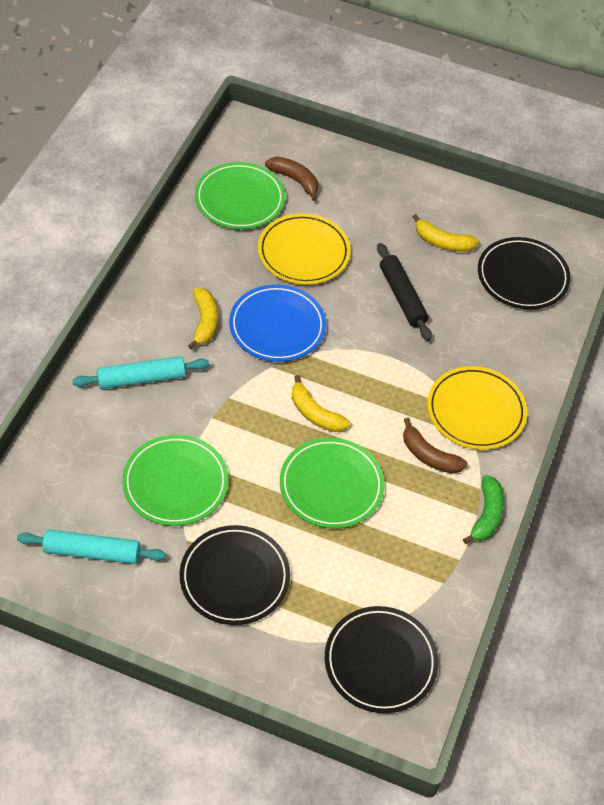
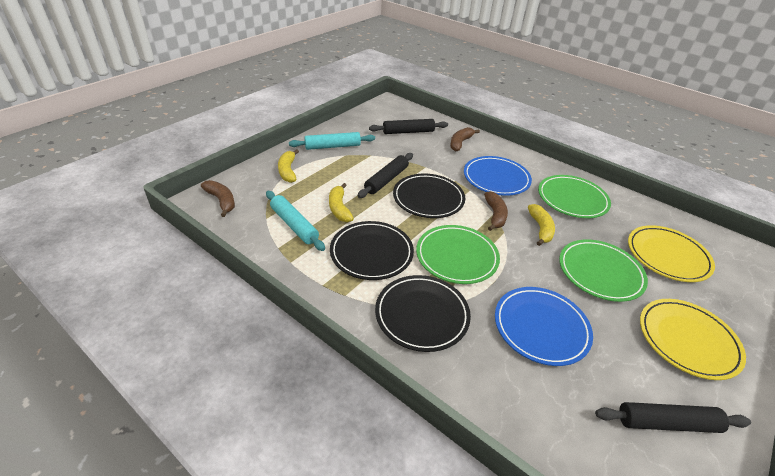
black rolling pin: [377,243,432,341] = 1 -> [358,153,413,198] [369,119,448,134] [595,402,751,433] = 3
blue plate: [229,284,326,362] = 1 -> [464,156,532,196] [495,287,593,366] = 2
brown banana: [265,157,318,201] [403,418,468,474] = 2 -> [201,180,235,217] [450,127,480,151] [484,191,508,231] = 3
green banana: [463,475,504,544] = 1 -> none = 0

